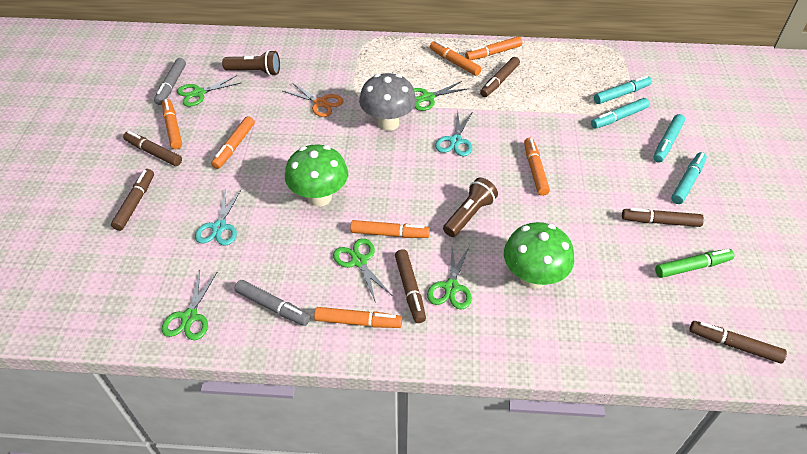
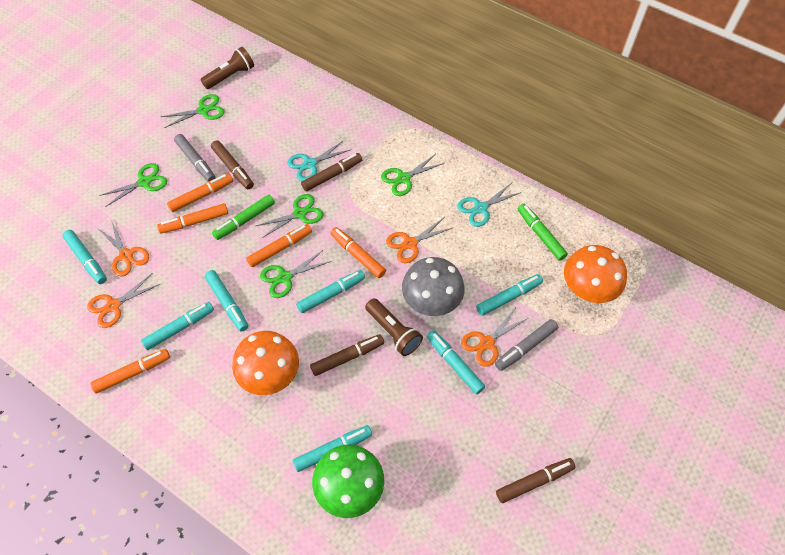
brown marker: [111,169,154,231] [123,131,182,166] [395,249,426,323] [480,57,520,97] [622,208,704,227] [690,321,787,363] = 6 -> [211,140,254,189] [301,153,362,192] [310,334,384,376] [496,458,576,503] = 4
green marker: [655,249,734,278] = 1 -> [212,195,275,240] [518,204,568,261] = 2
green mushroom: [285,144,348,207] [504,222,574,289] = 2 -> [312,445,384,518] = 1
orange marker: [162,99,182,149] [211,116,255,169] [314,307,402,328] [350,220,430,238] [430,41,482,76] [465,36,522,60] [524,138,550,196] = 7 -> [90,349,170,394] [157,203,228,233] [167,174,233,212] [246,224,312,267] [330,227,386,278] = 5
orange mushroom: none = 0 -> [232,331,299,395] [564,245,627,303] = 2
orange scissors: [283,83,343,117] = 1 -> [87,274,160,328] [99,220,149,277] [386,218,454,263] [461,309,528,367] = 4
turquoise marker: [591,98,649,129] [594,75,652,104] [653,114,685,163] [671,152,707,204] = 4 -> [62,230,107,284] [141,302,214,350] [205,270,248,332] [293,425,372,472] [296,270,365,313] [427,330,485,394] [476,274,543,316] = 7

